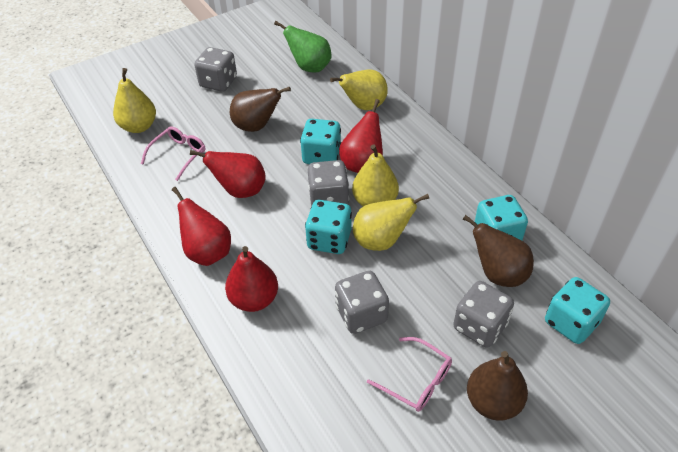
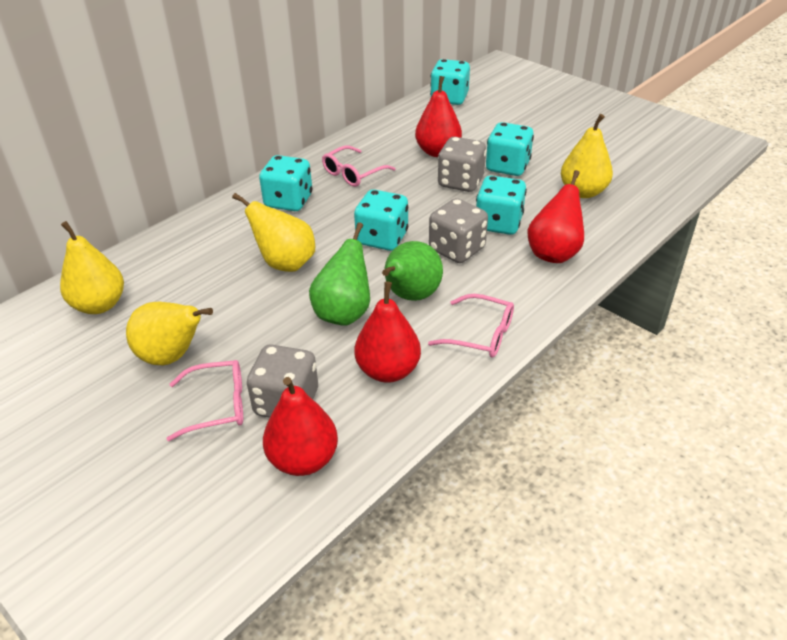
brown pear: [230,87,291,132] [463,215,534,287] [467,351,528,421] = 3 -> none = 0
green pear: [274,21,331,73] = 1 -> [309,222,370,326] [382,241,443,301] = 2
grey dice: [194,47,237,92] [308,160,349,206] [335,271,389,334] [453,281,514,348] = 4 -> [247,344,318,418] [429,198,488,263] [437,137,486,192] = 3
pink glasses: [141,127,206,181] [367,337,452,412] = 2 -> [167,360,243,441] [322,146,396,187] [428,294,514,358] = 3
turquoise dice: [300,119,341,164] [305,200,352,254] [475,195,528,240] [545,277,610,344] = 4 -> [259,155,312,211] [354,189,408,251] [430,59,470,105] [476,175,527,235] [486,122,534,176] = 5

